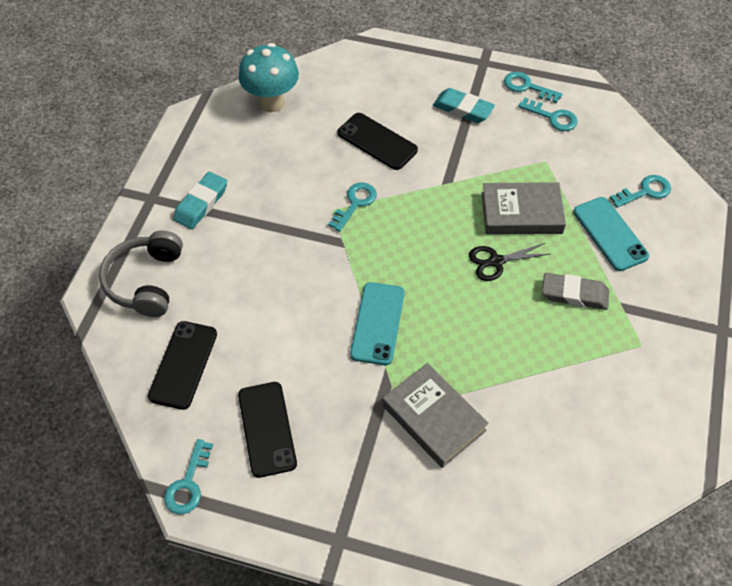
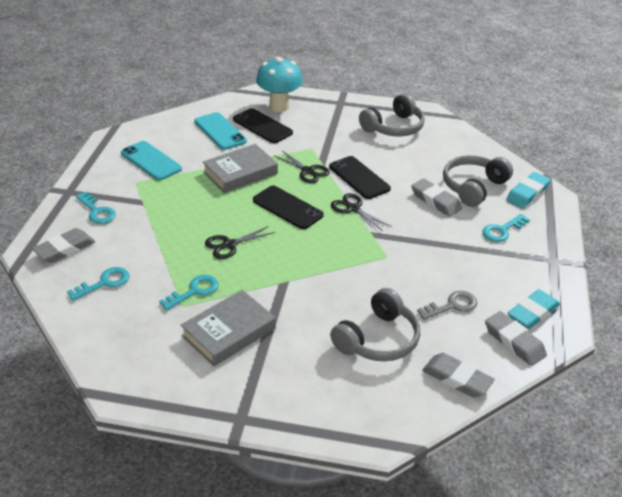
black scissors: [469,243,549,281] = 1 -> [205,226,275,259] [275,151,330,183] [331,193,392,231] = 3
grey eraser: [542,273,609,310] = 1 -> [32,228,95,263] [411,178,462,217] [422,353,495,398] [485,311,547,366] = 4
grey headphones: [99,230,183,317] = 1 -> [330,288,420,361] [359,94,425,136] [443,155,513,207] = 3
grey key: none = 0 -> [417,291,477,320] = 1
turquoise key: [164,439,213,514] [328,182,377,232] [504,72,563,103] [518,98,578,131] [610,175,671,208] = 5 -> [67,267,130,301] [76,192,116,224] [159,275,219,310] [483,214,530,242] = 4

